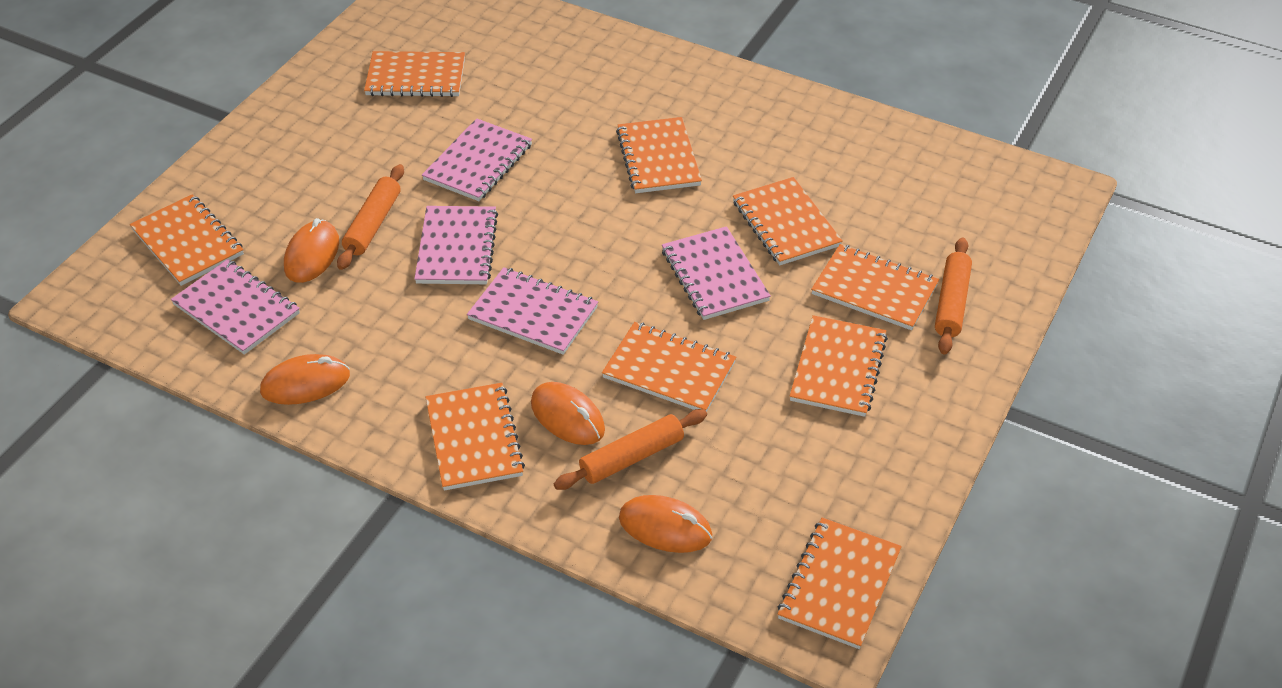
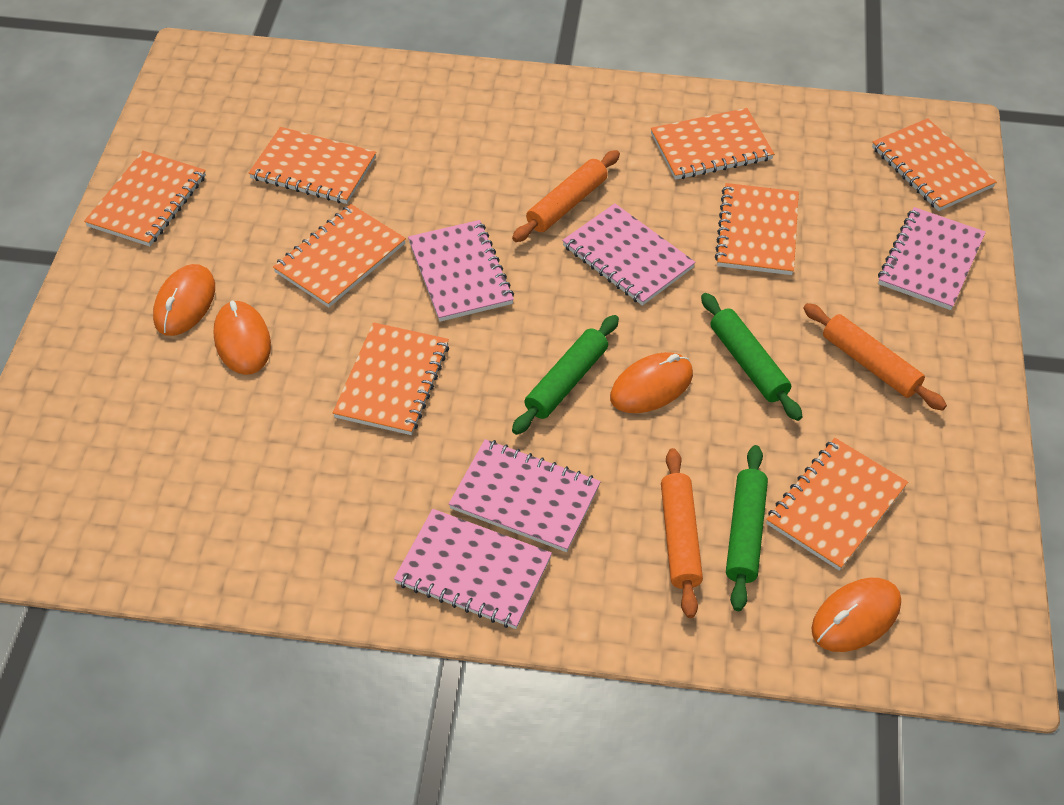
green rolling pin: none = 0 -> [512,315,619,435] [701,293,803,421] [726,445,768,611] = 3
orange notebook: [130,194,244,286] [364,51,465,97] [426,383,525,491] [602,322,736,412] [616,117,702,193] [733,177,843,265] [778,517,902,649] [790,315,888,417] [811,244,939,330] = 9 -> [84,151,206,246] [249,127,376,204] [273,204,406,307] [333,322,449,435] [651,108,774,180] [715,183,799,275] [766,438,908,571] [872,118,997,211] = 8

